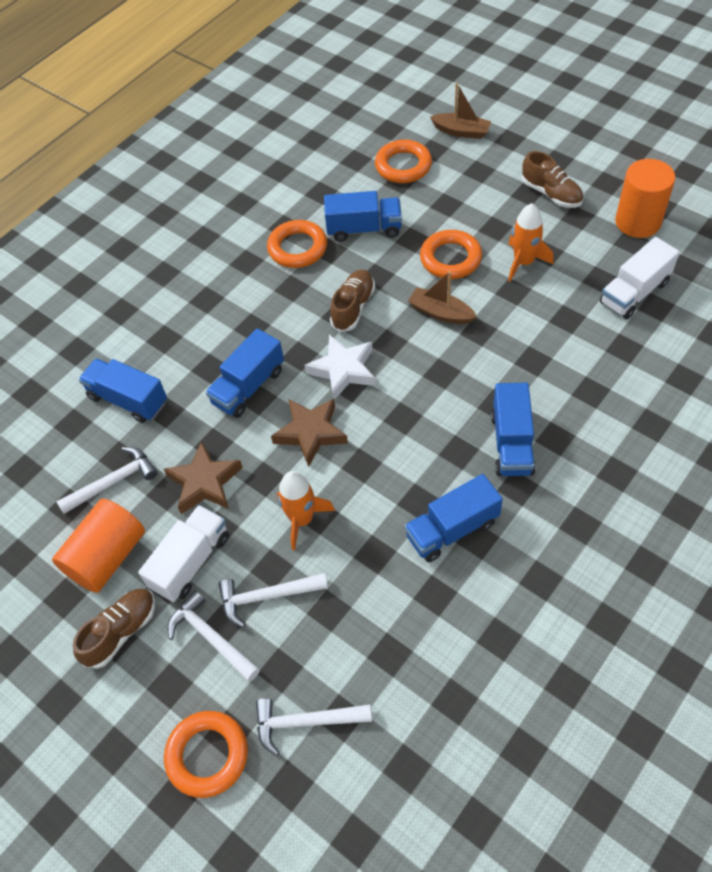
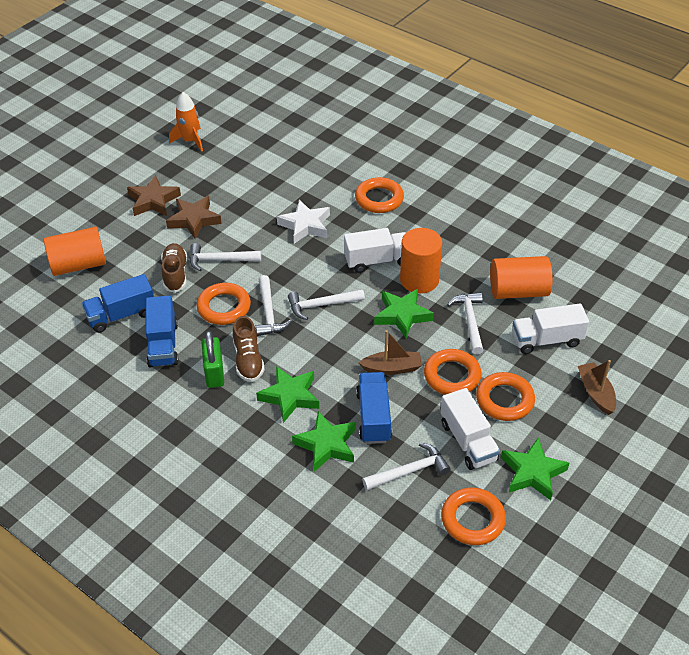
blue truck: [79,358,167,423] [206,328,284,418] [324,191,402,242] [404,474,503,562] [491,382,536,476] = 5 -> [81,274,154,333] [145,295,179,367] [356,372,392,444] = 3
brown shoe: [73,589,155,669] [330,270,375,332] [521,151,583,208] = 3 -> [161,243,187,293] [233,316,265,382] = 2
green padlock: none = 0 -> [202,330,224,388] = 1
green star: none = 0 -> [256,366,319,423] [292,411,356,472] [374,289,434,338] [501,438,569,500] = 4
orange cylinder: [52,499,145,593] [615,159,675,238] = 2 -> [44,227,106,276] [400,228,442,293] [490,256,553,299] = 3
orange ring: [164,711,248,798] [267,220,327,268] [375,140,432,183] [420,230,482,279] = 4 -> [197,283,251,325] [355,177,404,213] [424,349,482,395] [441,487,506,545] [476,372,535,421] = 5
orange rocket: [277,471,335,550] [508,203,553,282] = 2 -> [169,92,203,152] = 1
white hammer: [56,447,158,514] [167,590,260,682] [219,573,328,628] [256,698,372,756] = 4 -> [189,243,261,271] [256,275,292,336] [288,289,365,320] [362,443,450,490] [447,292,483,355] = 5
white truck: [138,505,229,602] [600,237,680,319] = 2 -> [344,228,406,273] [441,388,500,470] [513,303,589,354] = 3

